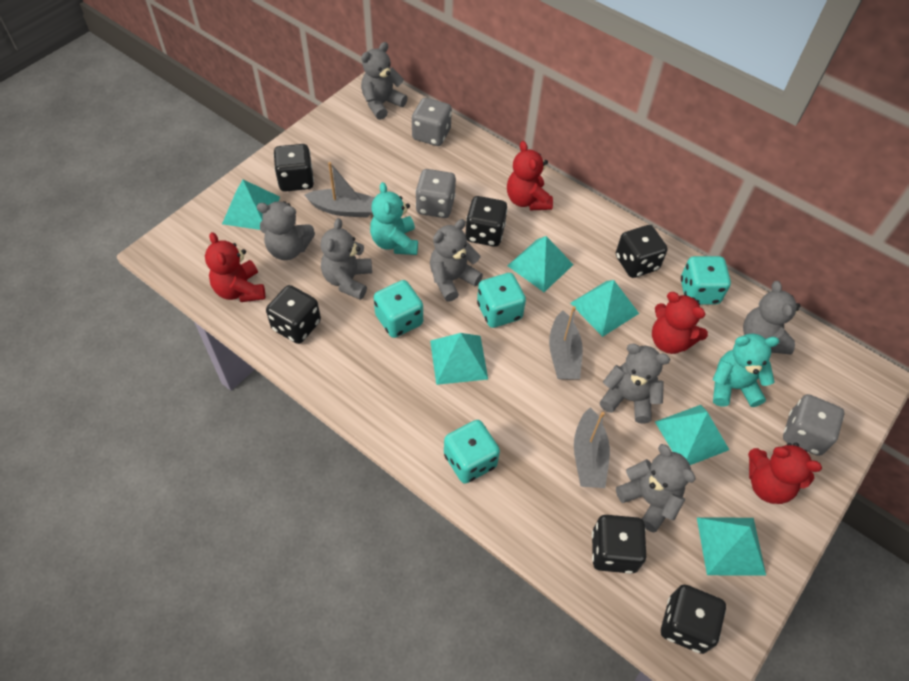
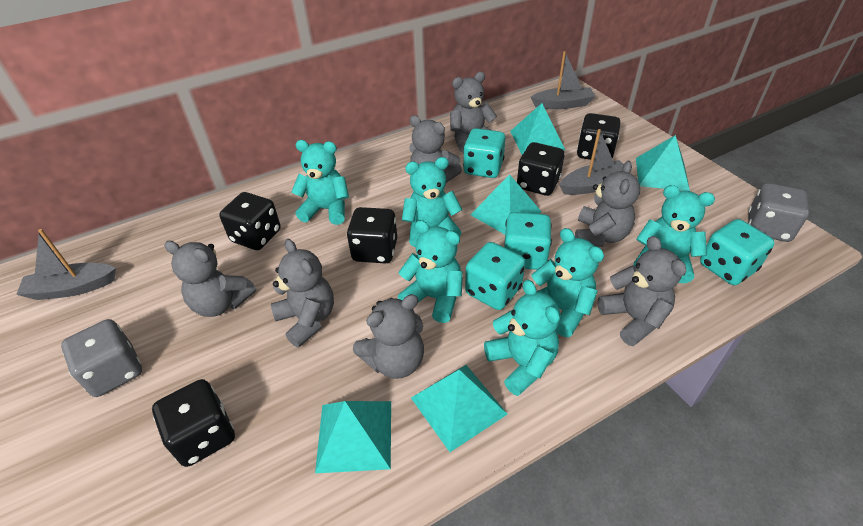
black dice: [266,285,321,344] [273,144,314,192] [466,196,508,247] [592,515,646,574] [616,225,668,278] [661,585,726,654] = 6 -> [152,379,235,467] [219,192,281,250] [347,207,397,264] [517,142,564,196] [577,113,621,160] = 5
grey dice: [412,98,452,146] [415,169,456,218] [783,394,844,456] = 3 -> [61,319,142,397] [748,183,809,242] = 2
red teddy bear: [205,232,265,302] [507,141,553,210] [652,292,708,354] [748,443,822,504] = 4 -> none = 0
turquoise pyramid: [222,180,280,230] [430,333,488,385] [507,236,574,292] [570,280,639,337] [655,405,729,465] [697,517,766,575] = 6 -> [315,401,391,473] [411,365,507,452] [471,174,542,234] [510,103,565,155] [636,135,690,191] = 5
turquoise teddy bear: [370,182,418,255] [713,334,779,407] = 2 -> [291,140,349,225] [398,220,463,323] [402,157,463,248] [484,280,560,396] [531,228,604,337] [634,185,715,283] = 6

